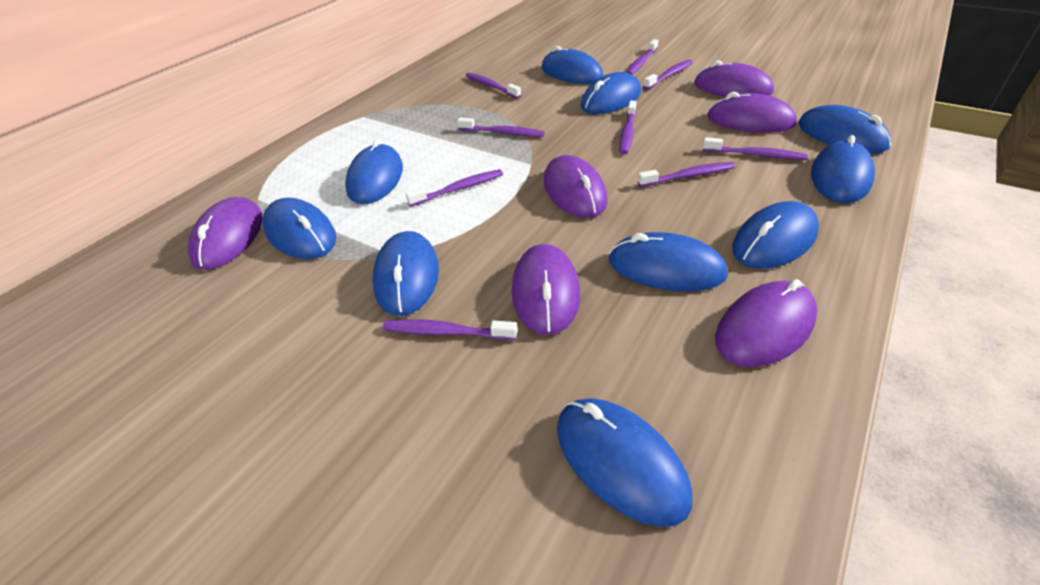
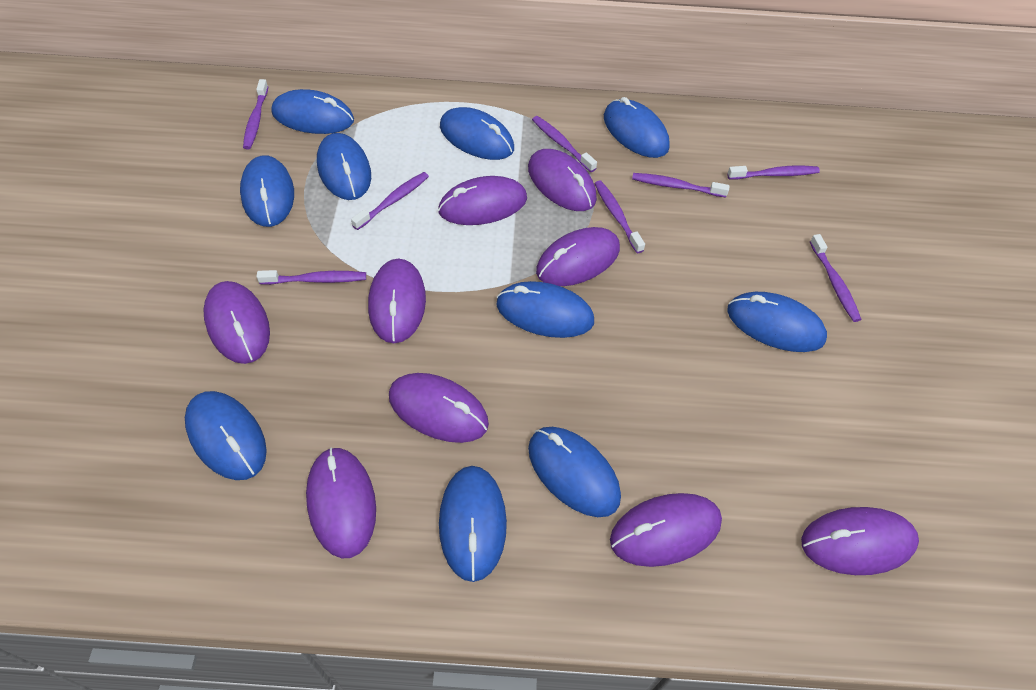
purple mouse: [188,197,263,270] [512,244,580,335] [544,155,608,218] [694,60,774,97] [707,92,797,133] [715,279,818,367] = 6 -> [203,281,270,364] [306,447,376,558] [368,259,426,343] [389,373,489,443] [438,176,527,225] [528,149,597,211] [536,227,620,286] [610,493,722,567] [801,507,919,575] = 9
purple toothbrush: [383,319,517,340] [406,169,503,207] [457,117,545,137] [465,72,521,98] [620,101,636,154] [626,39,658,74] [637,162,735,187] [643,60,693,89] [703,137,808,160] = 9 -> [243,79,268,149] [257,270,366,285] [351,172,429,230] [532,116,597,172] [594,180,645,253] [632,173,730,197] [727,166,820,179] [810,234,861,322] = 8

